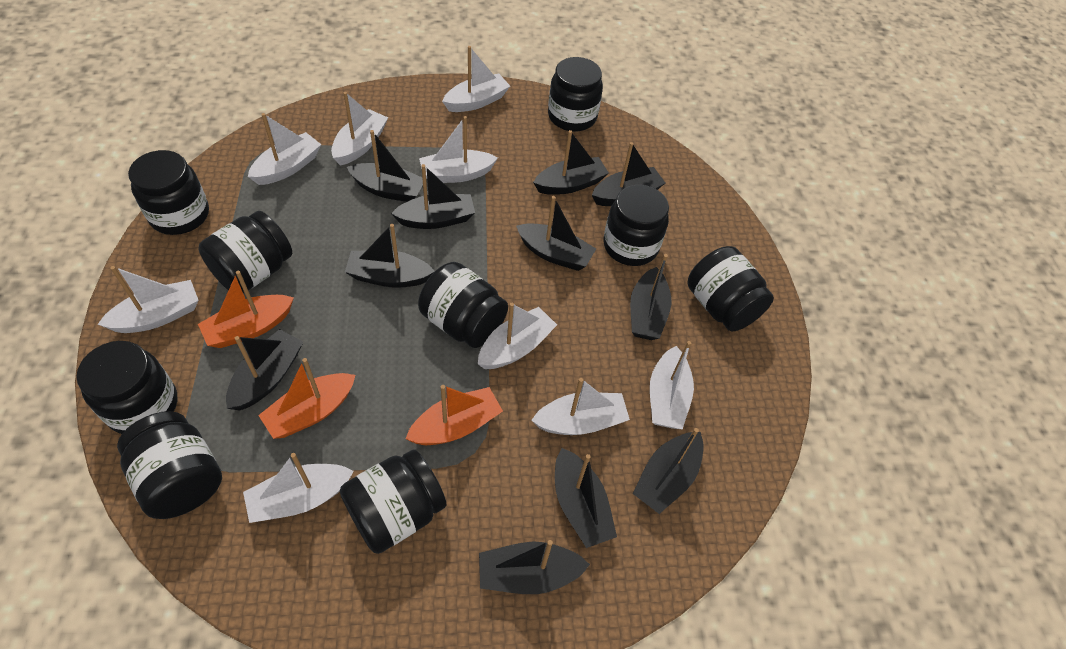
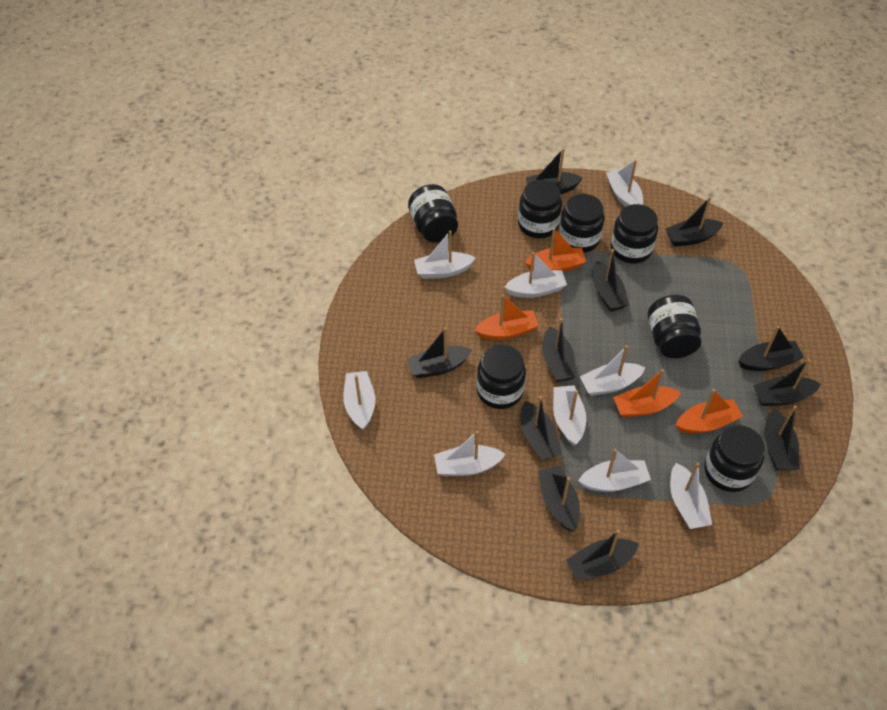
black jar: [76,341,177,434] [117,411,222,519] [128,150,209,235] [198,211,292,294] [340,450,447,554] [418,262,508,348] [548,57,603,132] [603,185,669,266] [687,246,774,331] = 9 -> [408,184,458,243] [477,345,526,409] [518,180,562,238] [559,194,604,253] [611,204,658,263] [648,295,701,358] [704,425,765,492] = 7
orange boat: [198,271,294,348] [258,358,355,439] [405,385,503,445] = 3 -> [474,294,539,340] [525,228,586,272] [613,369,681,418] [676,389,743,434] = 4

